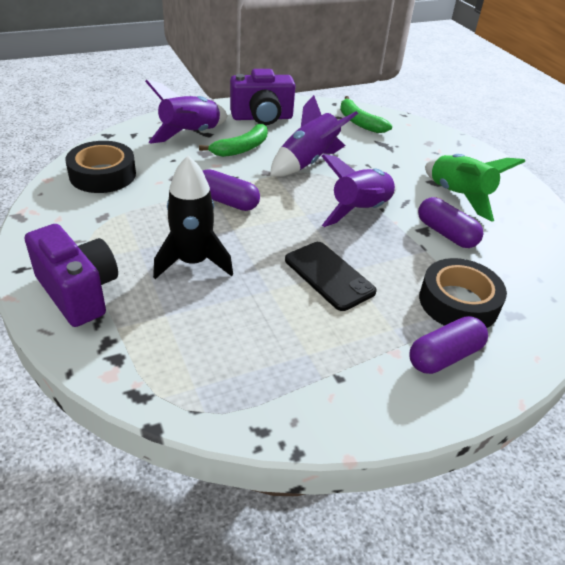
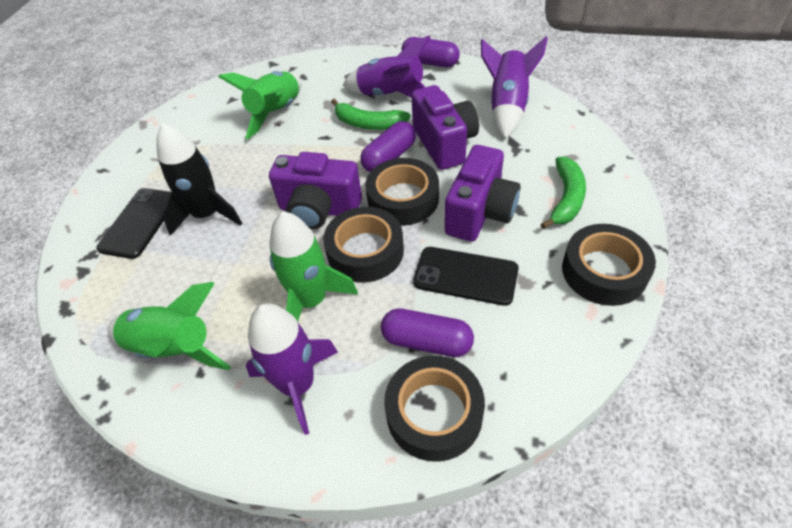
black phone: [285,242,377,311] = 1 -> [96,188,171,259] [413,247,519,306] = 2
black tape: [65,141,136,193] [419,258,507,328] = 2 -> [323,207,404,283] [365,158,439,226] [384,356,485,462] [562,224,656,306] = 4
green rocket: [425,154,525,221] = 1 -> [108,282,231,370] [218,71,301,139] [269,211,358,321] = 3
purple camera: [25,224,118,327] [230,69,295,125] = 2 -> [269,152,362,229] [411,85,479,170] [445,145,520,242] = 3

